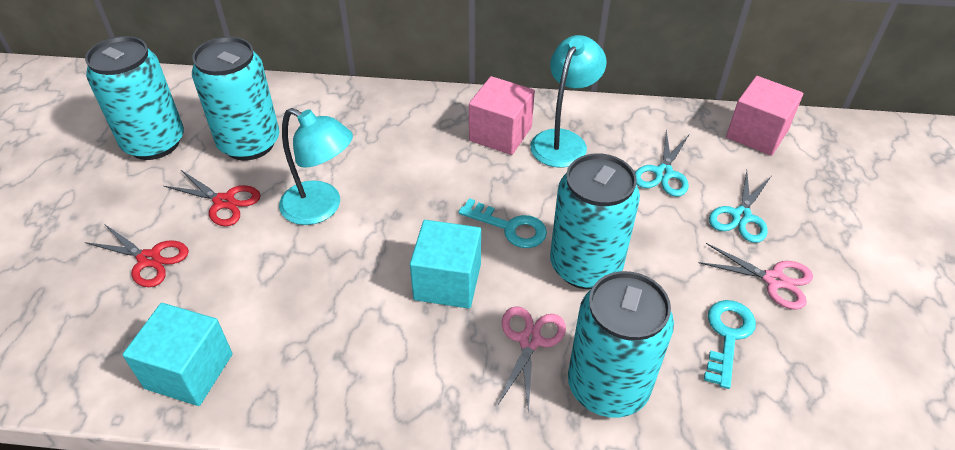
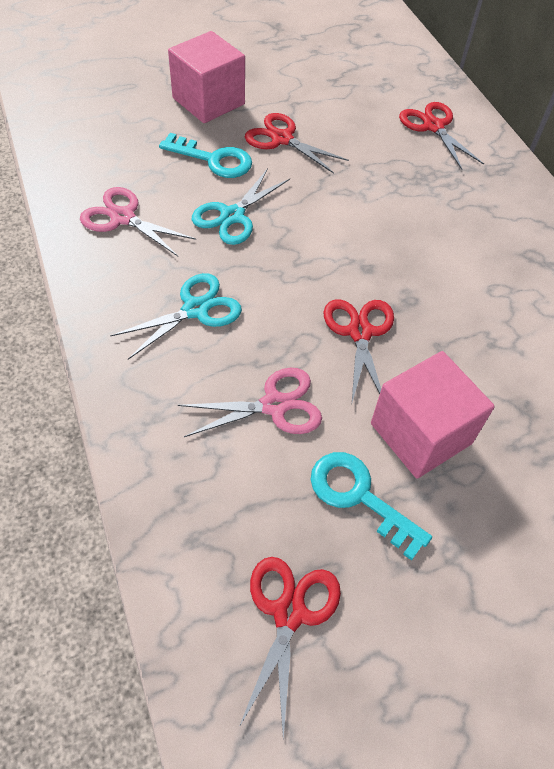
red scissors: [85,224,189,287] [164,170,261,226] = 2 -> [239,557,341,739] [245,113,349,174] [324,299,394,402] [399,102,484,170] = 4
turquoise can: [85,36,184,160] [192,37,279,161] [550,153,640,289] [568,271,674,418] = 4 -> none = 0
turquoise cube: [122,303,233,406] [410,220,481,309] = 2 -> none = 0
turquoise lamp: [279,108,353,225] [530,35,606,168] = 2 -> none = 0

